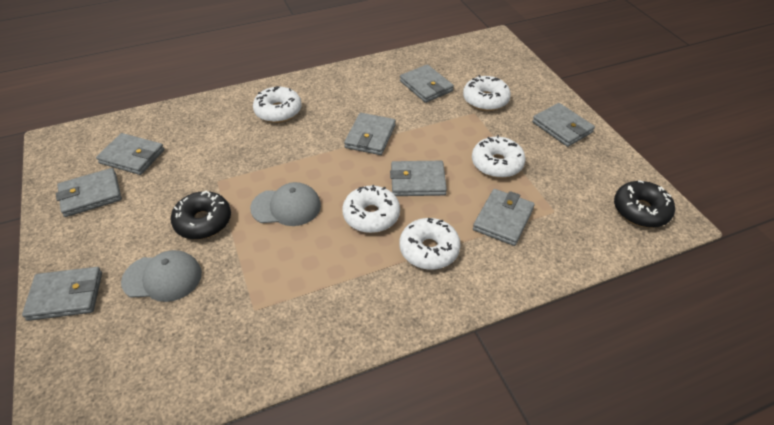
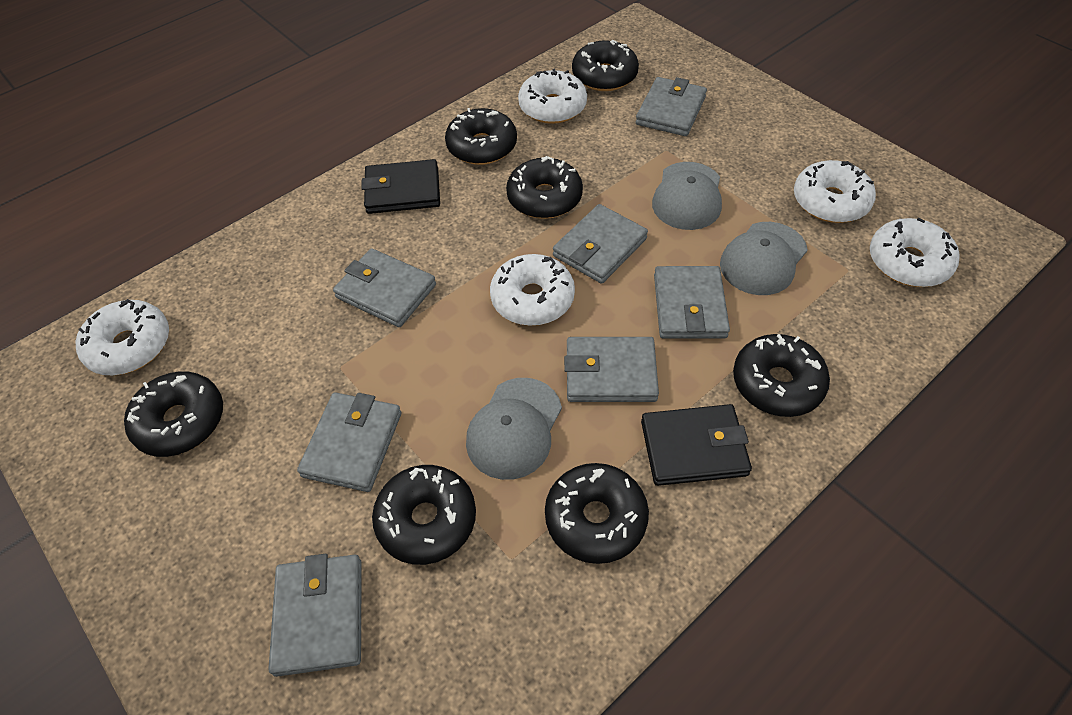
black donut: [171,191,231,240] [614,180,675,228] = 2 -> [124,371,223,457] [372,465,476,565] [445,108,517,165] [506,156,583,219] [545,463,649,564] [572,40,639,91] [733,334,830,417] = 7
black wallet: none = 0 -> [361,159,440,214] [641,404,752,486] = 2
grey cap: [121,250,202,302] [250,182,321,226] = 2 -> [466,378,562,480] [652,162,722,230] [720,222,808,295] = 3
grey wallet: [22,267,102,321] [56,168,122,217] [96,133,164,175] [344,113,396,155] [390,161,447,196] [400,65,454,103] [473,189,535,246] [532,103,595,147] = 8 -> [268,554,362,677] [297,392,401,492] [333,248,436,327] [553,204,648,284] [564,337,659,402] [636,77,707,136] [654,266,730,338] = 7

